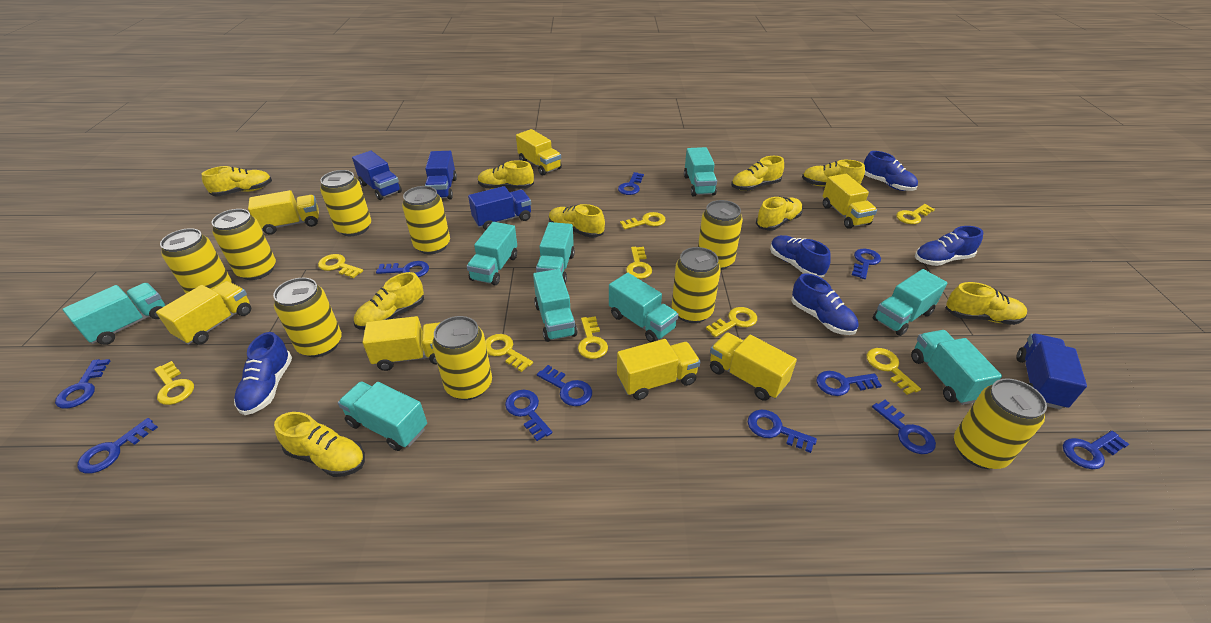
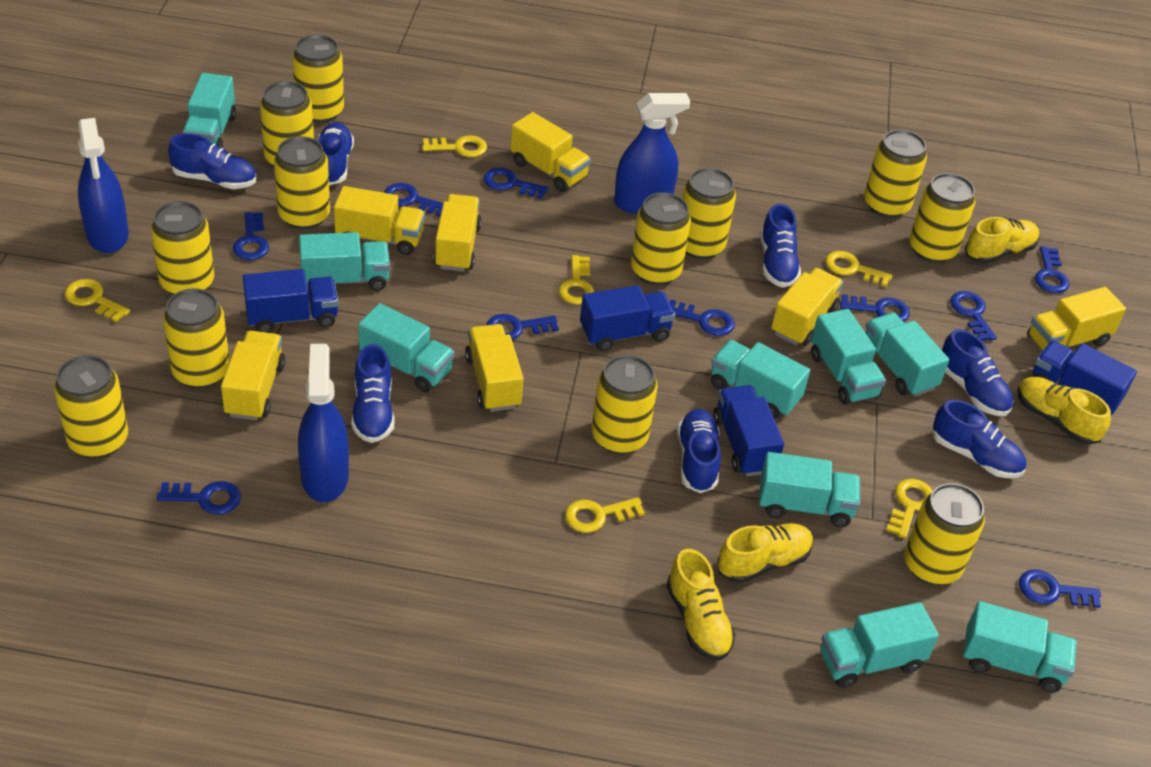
blue key: [55,359,110,408] [77,418,158,474] [376,261,429,277] [505,390,552,441] [537,365,592,406] [618,172,644,195] [748,410,817,453] [816,371,882,396] [852,249,881,279] [872,400,936,454] [1063,431,1129,470] = 11 -> [157,481,241,514] [233,212,269,260] [384,183,443,216] [483,168,548,199] [486,314,559,340] [670,299,735,336] [840,294,910,322] [950,291,997,341] [1019,569,1101,608] [1035,246,1069,293] = 10
blue shoe: [234,332,292,415] [770,235,831,277] [791,273,858,335] [864,151,918,191] [915,226,983,266] = 5 -> [168,133,256,189] [317,122,354,185] [352,344,394,443] [677,409,721,493] [760,204,801,287] [933,400,1026,478] [942,329,1013,416] = 7
blue spray bottle: none = 0 -> [78,118,129,253] [298,344,349,503] [614,93,690,214] = 3
yellow can: [160,228,232,293] [211,209,276,280] [273,278,342,357] [320,170,371,236] [402,186,450,254] [432,316,492,400] [672,247,721,323] [698,200,743,270] [954,378,1047,469] = 9 -> [54,355,128,458] [151,201,214,295] [163,288,230,389] [260,81,314,167] [274,136,330,229] [292,35,344,123] [592,355,658,455] [631,192,691,285] [682,168,736,259] [864,130,927,218] [904,483,985,585] [909,173,975,263] = 12
yellow key: [154,361,194,405] [318,254,363,278] [485,334,533,372] [578,316,608,359] [620,212,666,230] [626,247,652,279] [706,307,757,337] [867,348,921,395] [896,204,935,224] = 9 -> [65,279,130,322] [422,135,487,157] [559,255,594,305] [565,497,645,533] [825,251,893,287] [886,479,933,539] = 6
yellow shoe: [202,166,272,197] [274,412,365,477] [354,272,424,330] [478,160,534,189] [549,204,605,238] [731,156,784,191] [756,197,803,231] [802,160,865,186] [945,282,1027,325] = 9 -> [666,549,736,661] [717,523,814,583] [965,217,1040,264] [1017,377,1111,445] = 4

